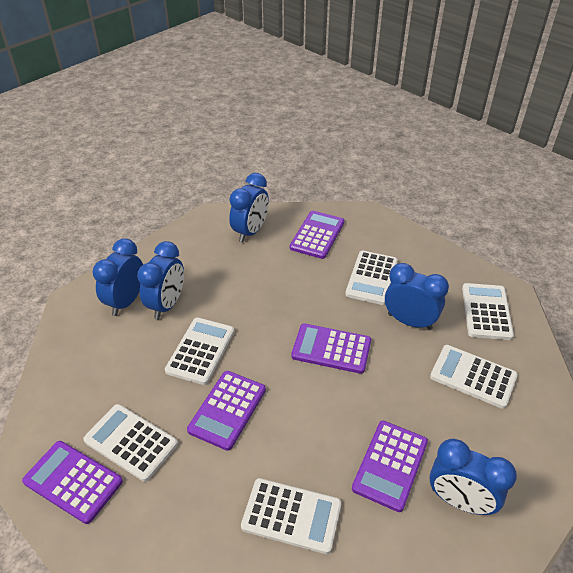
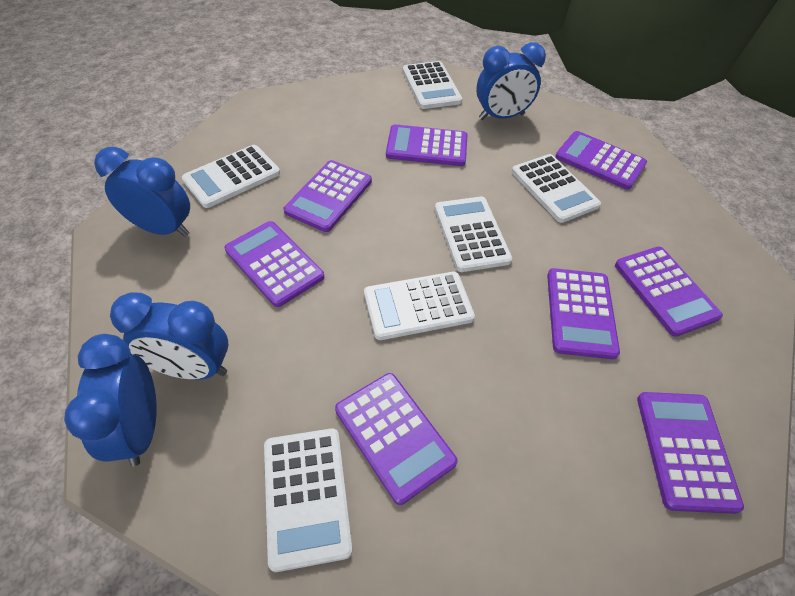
blue clock: [93,238,143,316] [137,241,184,320] [229,173,269,242] [385,263,449,330] [429,439,517,515] = 5 -> [64,334,157,467] [94,147,190,237] [110,292,228,380] [476,42,546,120] = 4
purple calculator: [22,441,123,524] [187,371,266,451] [290,211,344,259] [291,323,371,374] [352,421,428,512] = 5 -> [224,221,324,307] [284,160,372,232] [335,373,458,505] [386,124,468,166] [547,268,620,359] [555,131,647,190] [615,246,723,337] [637,392,744,514] = 8

